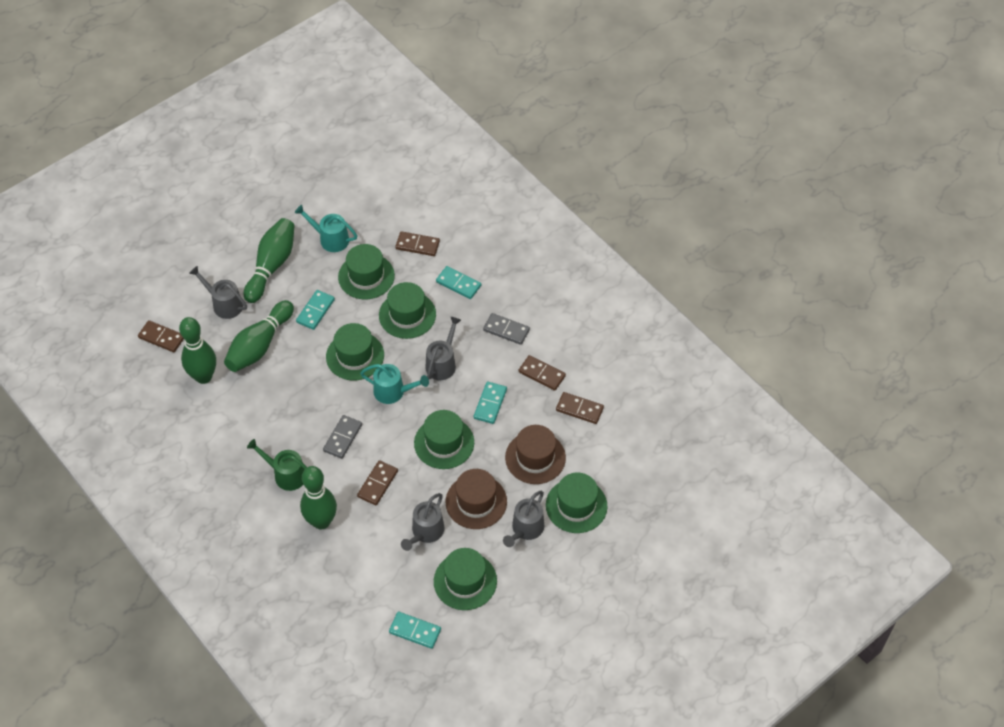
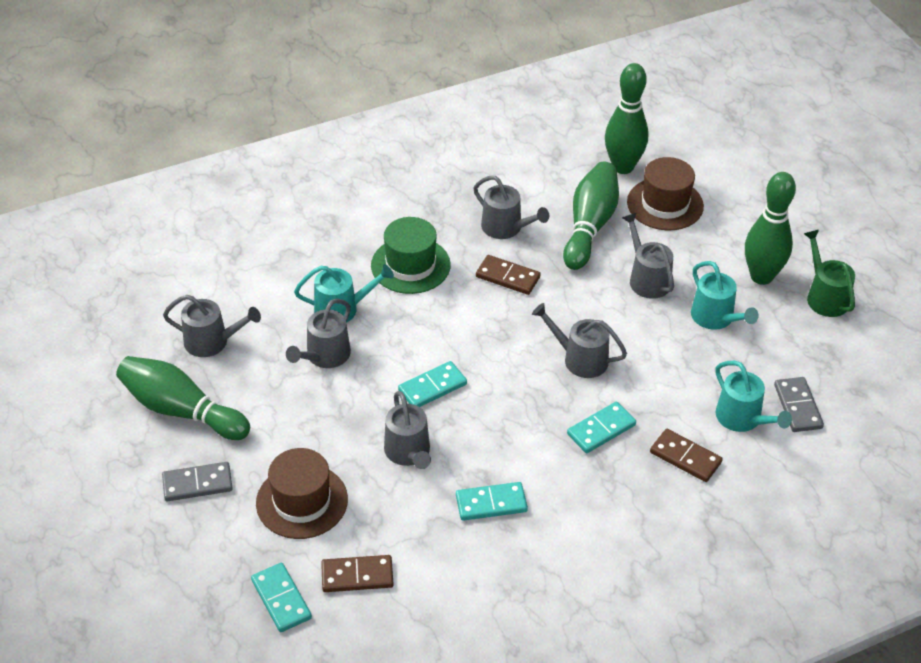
brown domino: [138,320,184,352] [357,460,398,505] [395,231,440,256] [519,355,566,391] [556,392,604,424] = 5 -> [321,555,394,592] [476,255,541,295] [650,429,723,482] = 3
green hat: [326,323,384,380] [338,244,395,299] [379,282,436,339] [414,410,474,469] [434,548,497,610] [546,473,607,533] = 6 -> [371,217,451,294] = 1
grey watering can: [189,266,247,319] [401,493,444,551] [426,317,461,380] [503,491,544,547] = 4 -> [163,295,261,357] [286,299,351,368] [384,391,431,469] [473,176,549,239] [532,303,627,378] [622,213,674,299] = 6
turquoise watering can: [295,205,357,252] [360,364,429,404] = 2 -> [294,264,394,323] [691,261,759,330] [715,361,792,432] = 3

